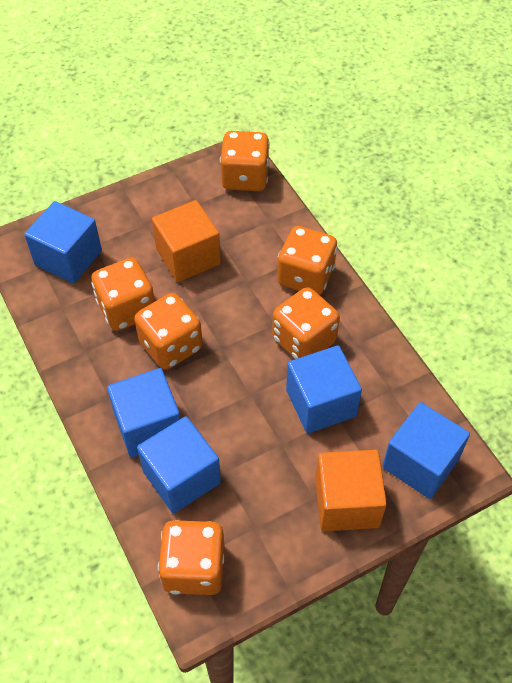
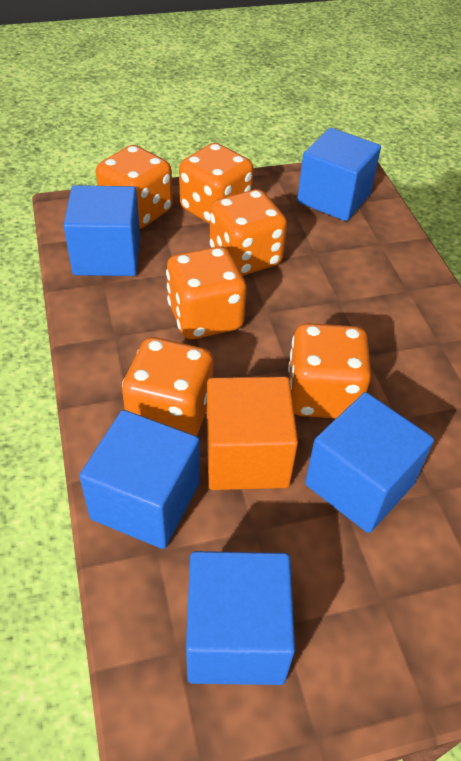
orange cube: [152,200,221,282] [315,450,387,531] = 2 -> [207,377,298,490] = 1

